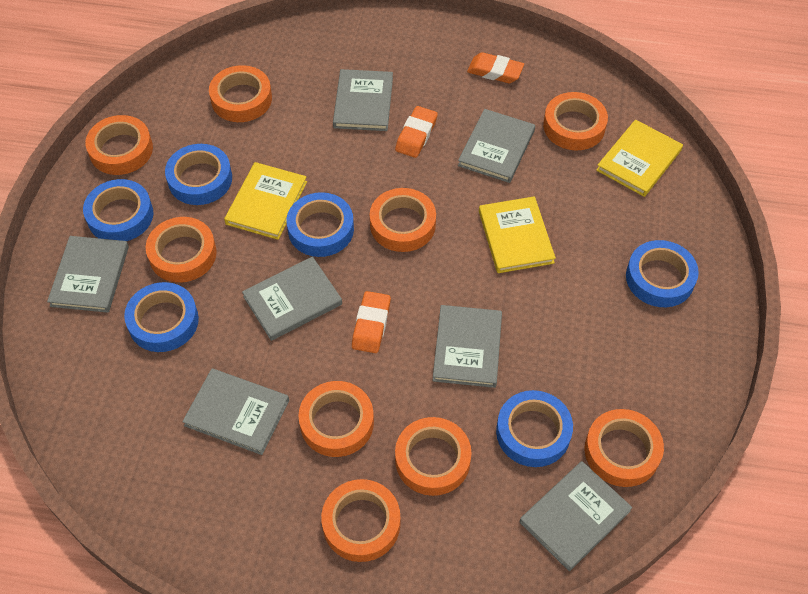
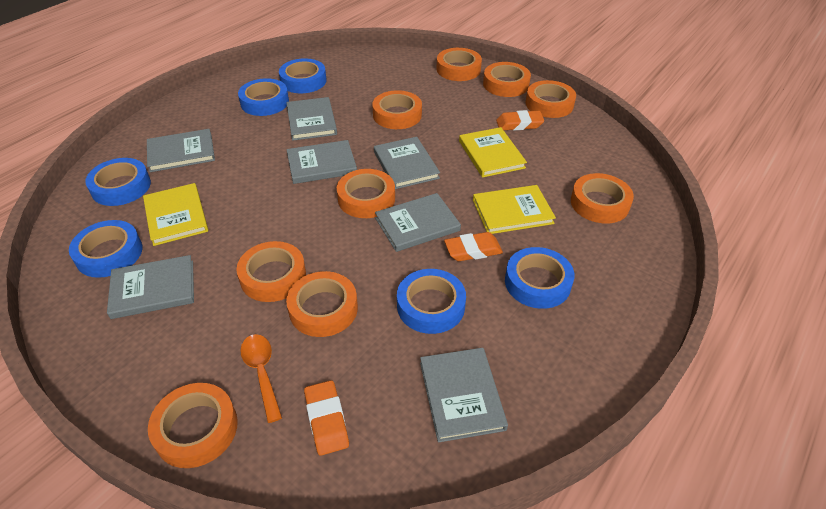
orange spoon: none = 0 -> [240,334,282,423] = 1

